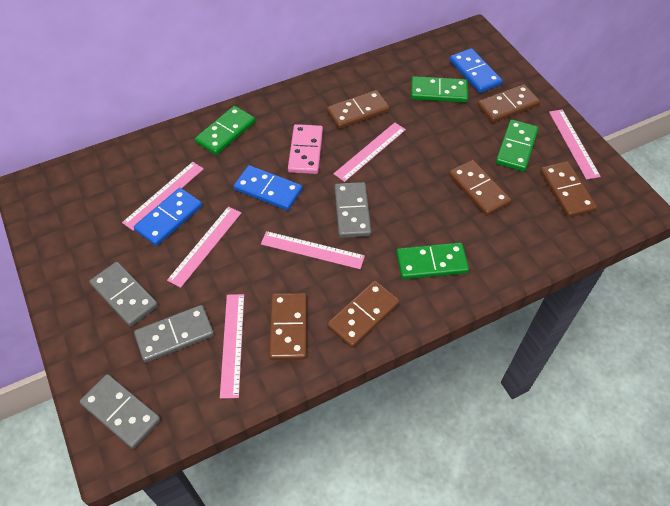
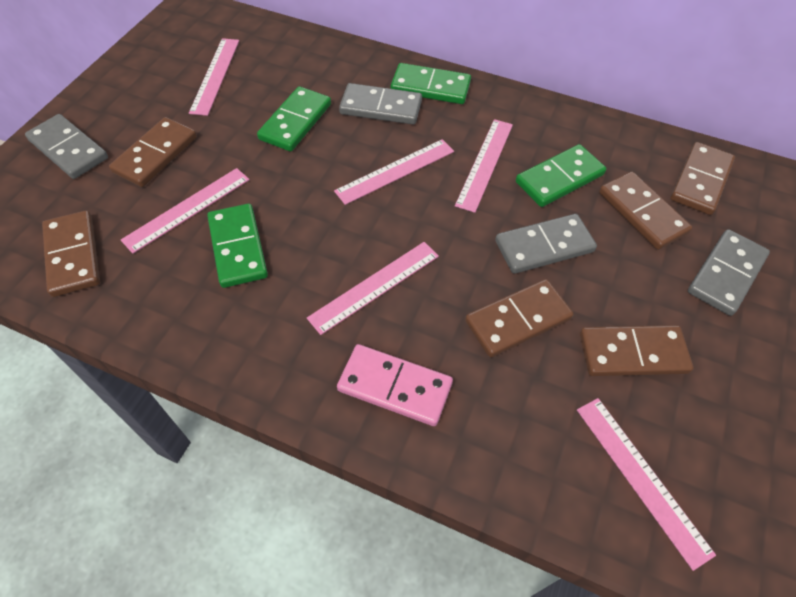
blue domino: [134,188,202,246] [234,165,302,211] [449,48,502,93] = 3 -> none = 0

